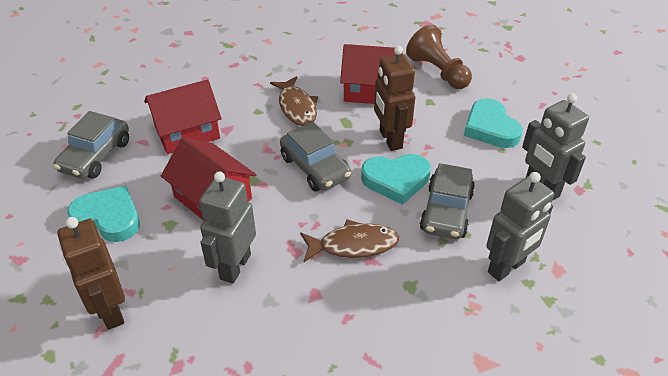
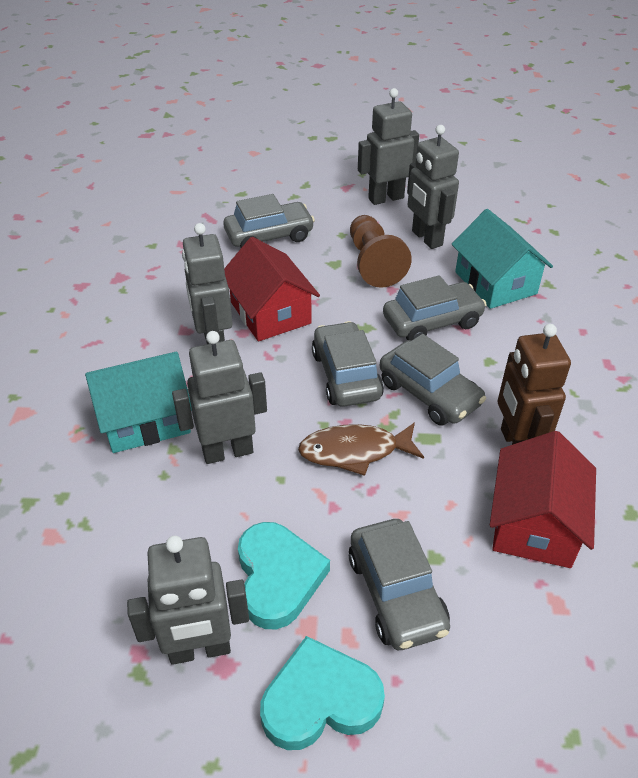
brown fish: [270,76,318,126] [300,220,399,262] = 2 -> [298,422,424,476] = 1
brown robot: [57,217,125,330] [374,46,415,151] = 2 -> [498,324,571,445] = 1
grey car: [54,111,129,179] [280,122,351,192] [420,163,475,239] = 3 -> [223,194,315,248] [312,321,384,407] [349,519,450,650] [380,334,486,426] [383,275,487,341] = 5
grey robot: [199,171,256,284] [486,172,554,281] [522,93,589,201] = 3 -> [127,536,249,665] [172,331,267,464] [182,223,233,344] [358,88,419,205] [407,125,459,249] = 5
red house: [144,79,222,154] [161,137,257,221] [340,44,403,104] = 3 -> [224,237,320,341] [490,431,596,568] = 2
turquoise heart: [67,185,140,242] [361,154,431,205] [464,98,523,148] = 3 -> [238,522,330,630] [260,636,385,750] = 2
turquoise house: none = 0 -> [85,352,192,453] [452,209,553,309] = 2

